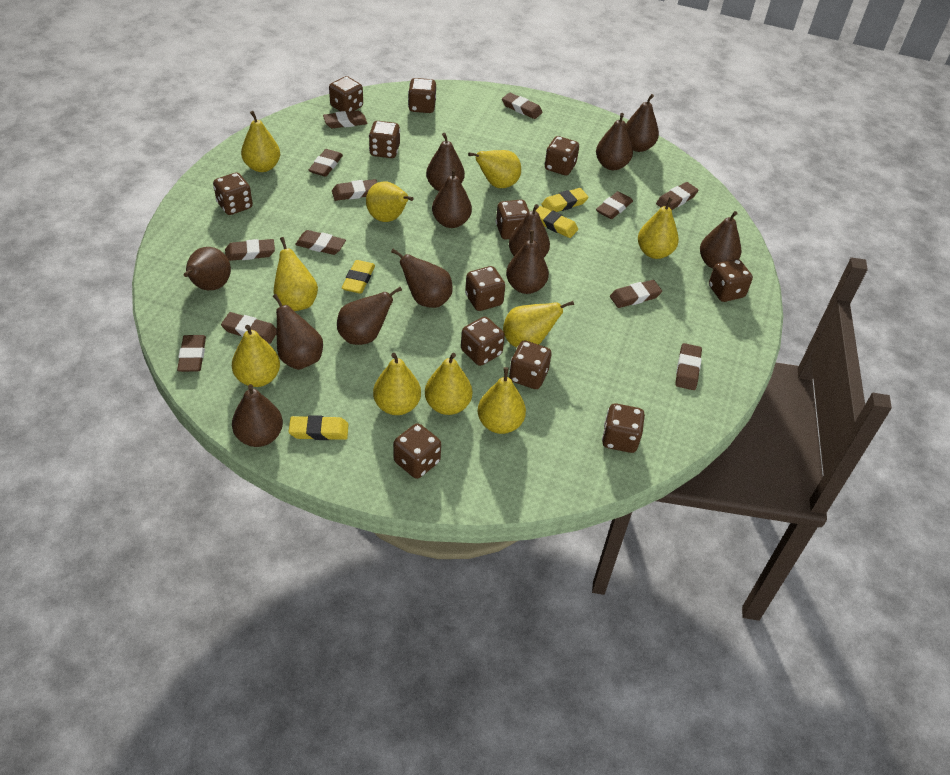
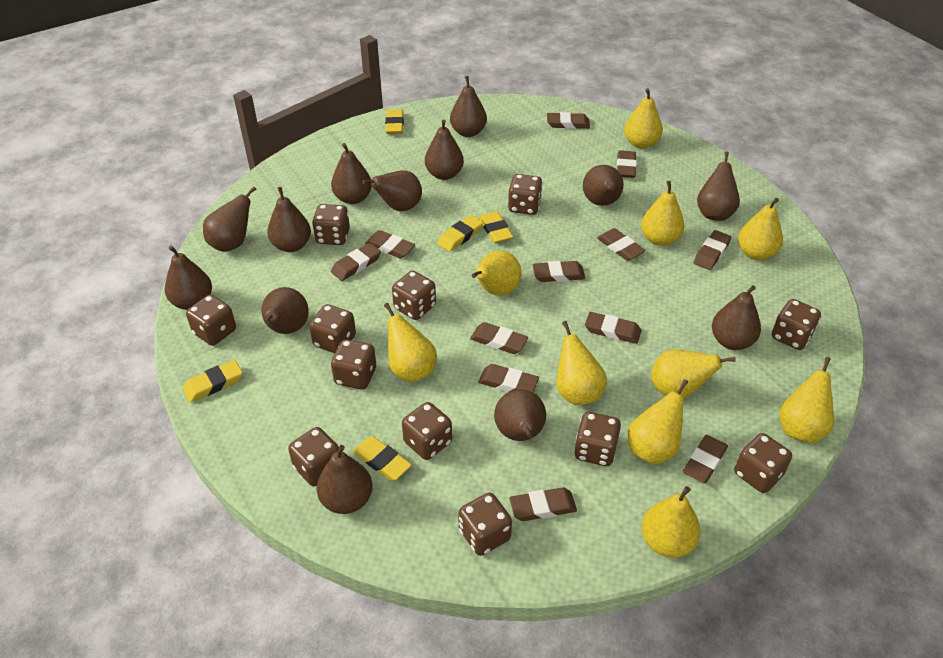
brown pear: [183,247,231,290] [232,384,283,447] [273,294,323,370] [337,287,402,345] [391,249,453,308] [426,133,465,191] [432,169,472,228] [506,230,549,294] [509,204,550,257] [596,113,633,170] [626,94,659,152] [700,211,741,269] = 12 -> [165,245,212,310] [203,186,257,252] [261,287,309,334] [267,187,311,252] [317,445,373,514] [331,143,372,204] [362,170,422,211] [425,120,464,180] [450,76,487,137] [494,389,546,441] [583,165,624,206] [697,151,740,221] [712,285,761,350] = 13
yellow eraser: [289,415,349,440] [342,260,375,294] [536,206,578,238] [541,188,588,212] = 4 -> [183,360,243,402] [353,436,412,481] [385,110,404,134] [437,215,483,252] [479,211,513,243] = 5

